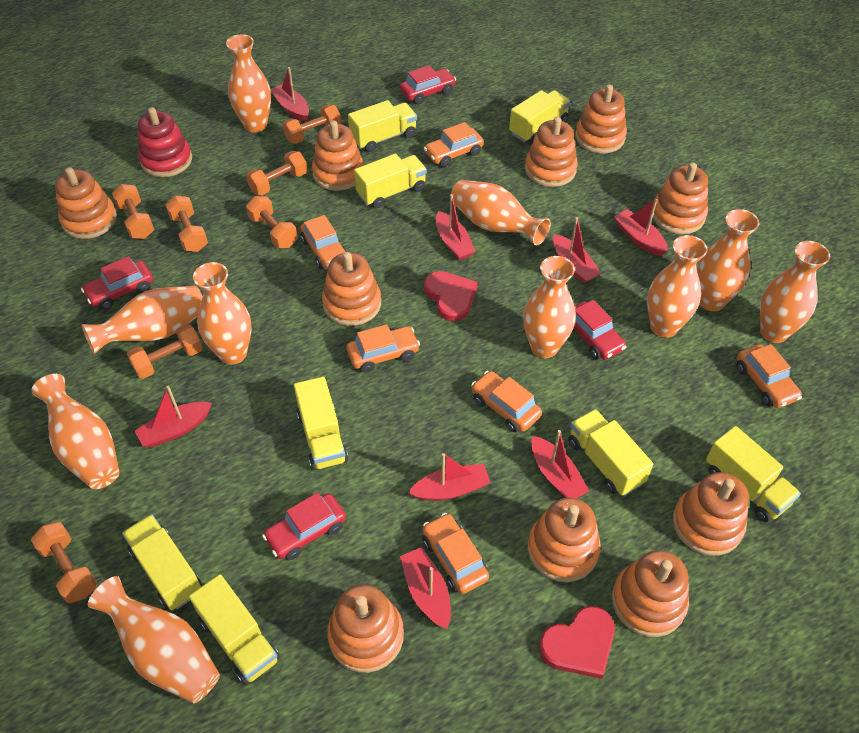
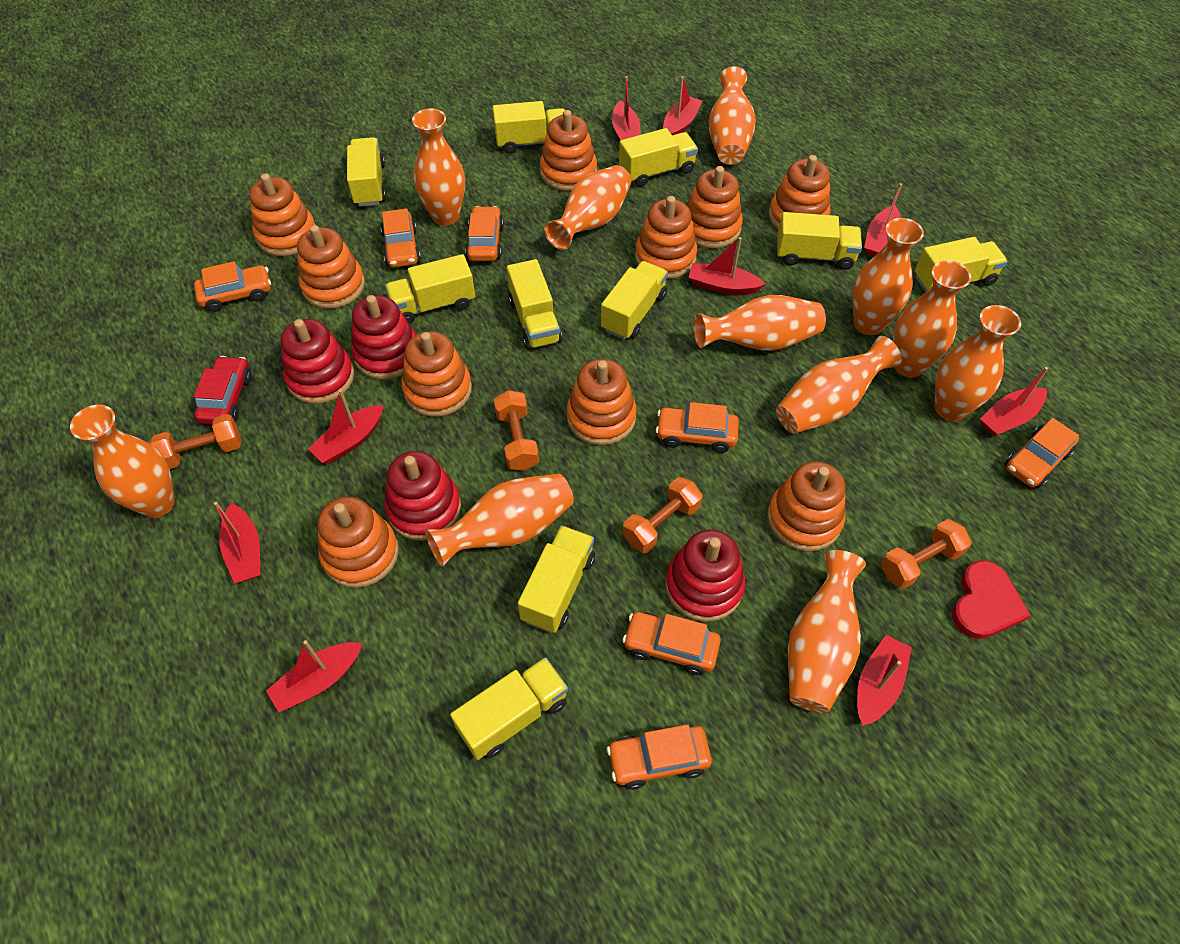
orange car: [300,215,347,269] [347,324,420,373] [422,513,489,594] [424,122,484,167] [471,371,542,432] [736,344,802,408] = 6 -> [194,261,271,312] [381,208,421,268] [465,206,504,261] [607,725,712,790] [623,612,721,675] [656,402,739,453] [1005,418,1079,488] = 7
orange dumbbell: [31,522,97,603] [112,184,154,239] [127,324,203,379] [165,196,208,252] [246,151,307,195] [246,196,298,248] [283,104,341,144] = 7 -> [150,414,241,469] [494,390,539,471] [623,477,703,553] [881,519,972,589] = 4
orange vase: [31,374,120,489] [82,286,203,354] [88,576,220,704] [193,262,251,365] [226,34,271,133] [451,180,551,246] [523,256,576,358] [647,235,707,338] [697,209,759,311] [760,241,830,343] = 10 -> [70,405,175,518] [412,108,465,226] [425,474,574,567] [544,165,631,250] [694,295,826,351] [708,66,756,165] [776,336,902,434] [788,550,866,713] [852,218,924,335] [893,261,971,378] [934,305,1021,421] = 11
red boat: [135,386,212,447] [271,67,309,122] [400,547,451,629] [408,453,491,501] [436,194,476,260] [531,430,589,498] [553,217,601,283] [614,199,668,256] = 8 -> [214,502,260,584] [266,640,362,713] [308,389,383,464] [612,76,640,140] [663,76,702,135] [689,237,766,295] [857,635,912,726] [864,183,902,257] [980,367,1048,436] = 9
red car: [81,256,153,310] [262,493,346,560] [400,65,456,104] [572,300,626,360] = 4 -> [194,356,252,424] = 1
red heart: [424,271,477,321] [539,606,615,679] = 2 -> [952,560,1031,639] = 1
red stacking toy: [138,107,192,177] = 1 -> [281,319,354,404] [351,295,416,380] [385,451,461,541] [665,529,745,622] = 4
yellow truck: [122,514,202,610] [189,574,280,685] [294,377,348,470] [348,100,417,152] [354,154,427,208] [509,90,571,144] [569,409,653,496] [706,426,801,522] = 8 -> [347,137,386,207] [385,254,475,324] [450,657,568,760] [493,101,565,154] [507,259,562,350] [518,525,595,633] [601,261,668,340] [619,128,698,187] [777,212,862,270] [915,237,1008,292] = 10

